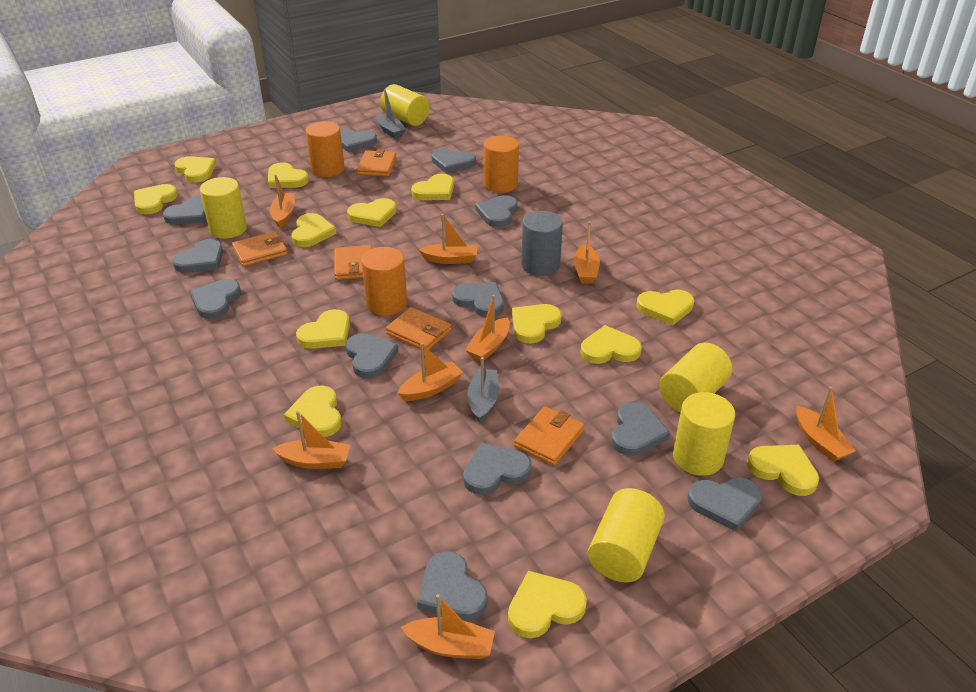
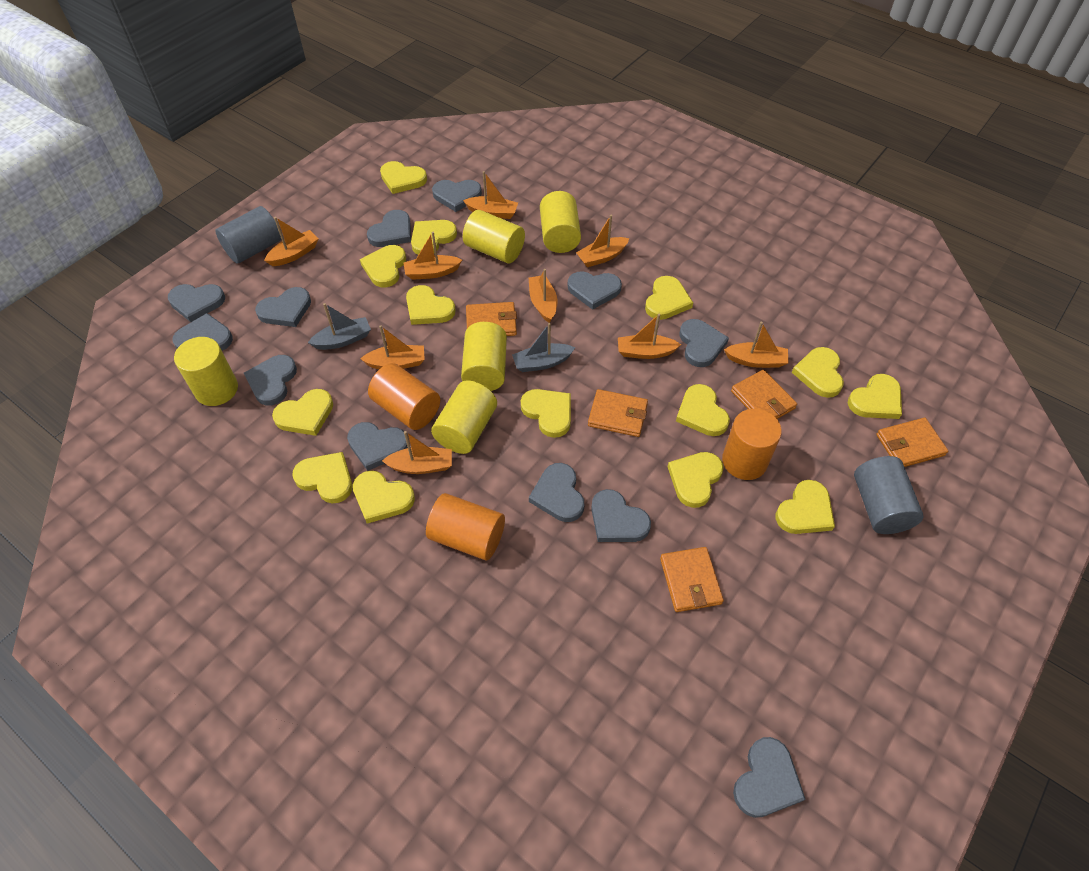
grey cylinder: [521,211,563,276] = 1 -> [215,206,281,264] [854,456,924,534] = 2
orange boat: [270,175,295,228] [272,411,350,469] [397,343,463,401] [401,594,495,659] [419,214,477,264] [465,295,510,361] [574,222,600,284] [796,387,856,462] = 8 -> [264,217,319,266] [360,325,425,369] [382,431,452,474] [403,232,462,280] [463,171,518,219] [529,269,557,323] [576,215,629,267] [618,314,681,359] [724,322,789,368] = 9
yellow heart: [134,184,178,215] [174,156,217,183] [268,162,309,188] [284,385,342,437] [291,213,337,247] [296,309,350,349] [347,198,396,227] [411,174,454,200] [508,571,587,638] [512,304,561,344] [580,325,642,364] [637,289,694,325] [747,445,819,496] = 13 -> [272,389,333,436] [292,452,353,503] [353,471,415,524] [360,245,406,287] [380,161,427,194] [406,285,456,325] [411,220,457,255] [521,389,571,438] [645,276,693,320] [668,452,724,508] [676,384,730,436] [775,480,835,534] [792,347,844,398] [848,374,902,419] = 14

